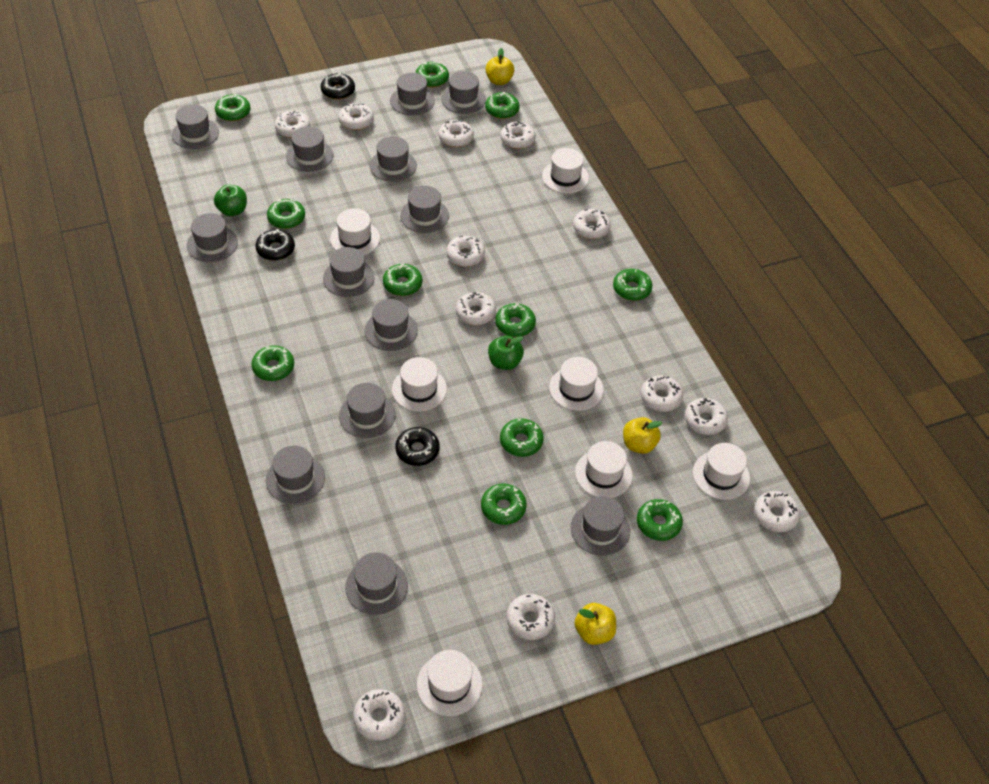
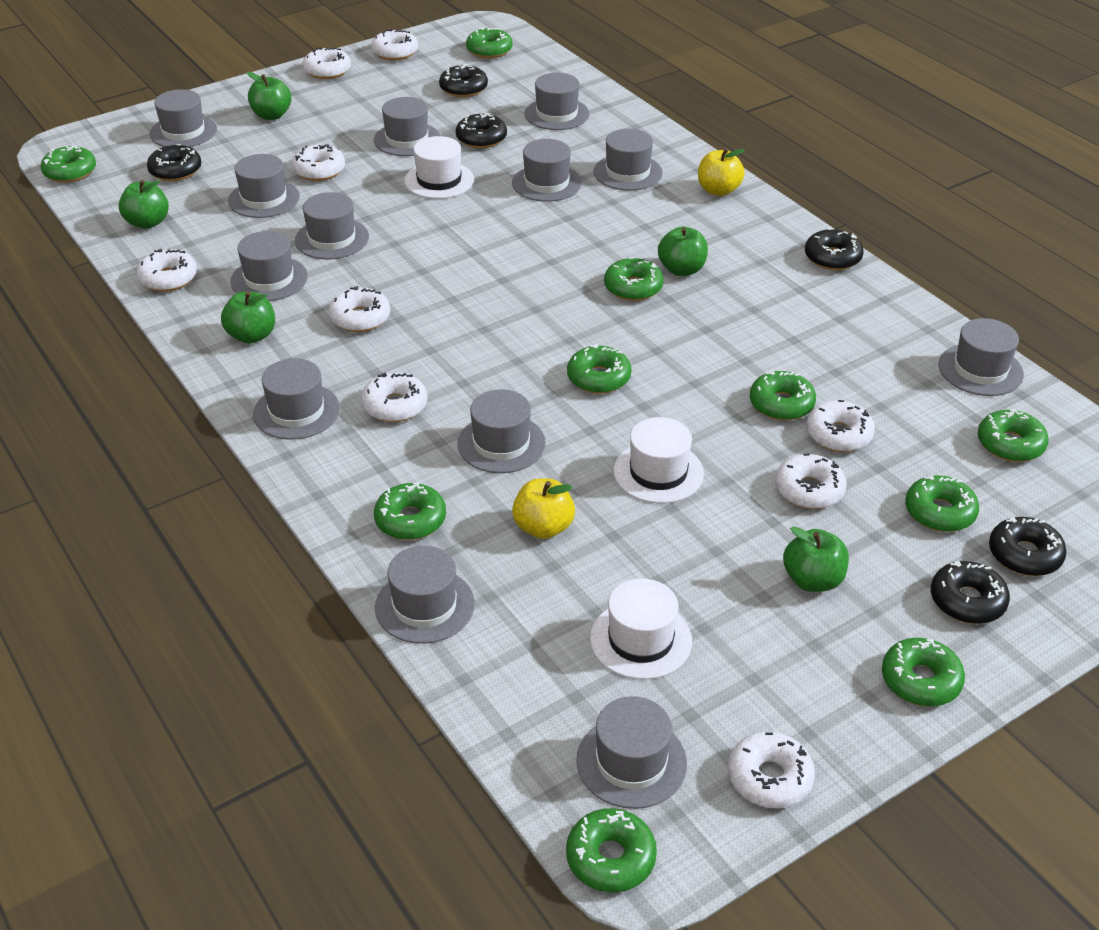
black donut: [255,229,295,261] [321,73,355,100] [395,427,440,466] = 3 -> [147,144,201,181] [439,64,488,97] [456,113,507,148] [805,228,864,270] [931,561,1010,624] [989,517,1067,576] = 6
green apple: [214,184,247,216] [488,335,524,370] = 2 -> [119,180,169,229] [221,291,275,344] [247,72,291,120] [658,227,708,276] [783,526,849,592] = 5
green donut: [215,94,251,121] [252,345,294,381] [267,199,305,229] [383,263,422,296] [415,62,449,88] [481,484,527,525] [485,92,520,119] [495,303,536,337] [500,418,544,457] [613,269,652,301] [637,499,683,541] = 11 -> [41,145,96,183] [374,483,446,540] [466,27,513,58] [566,808,657,892] [567,344,631,394] [604,257,664,301] [750,370,816,421] [882,638,965,707] [905,475,979,532] [978,409,1049,462] = 10
white donut: [275,110,310,138] [338,103,374,130] [353,689,405,741] [438,120,474,147] [446,236,485,267] [456,292,496,325] [500,121,536,149] [506,594,555,640] [573,209,611,239] [641,375,683,412] [685,398,728,435] [754,491,800,532] = 12 -> [136,249,197,292] [292,144,345,181] [303,47,351,79] [329,286,390,332] [361,372,428,422] [371,29,418,60] [728,732,815,808] [775,453,847,509] [806,400,875,452] = 9
white hat: [330,208,380,255] [392,357,447,412] [417,650,483,716] [542,148,589,194] [549,357,604,411] [575,441,633,498] [693,443,750,500] = 7 -> [404,136,474,199] [590,578,692,680] [614,417,704,503] = 3
yellow apple: [485,48,514,85] [574,603,616,645] [623,417,662,454] = 3 -> [512,479,575,539] [698,148,745,196] = 2

